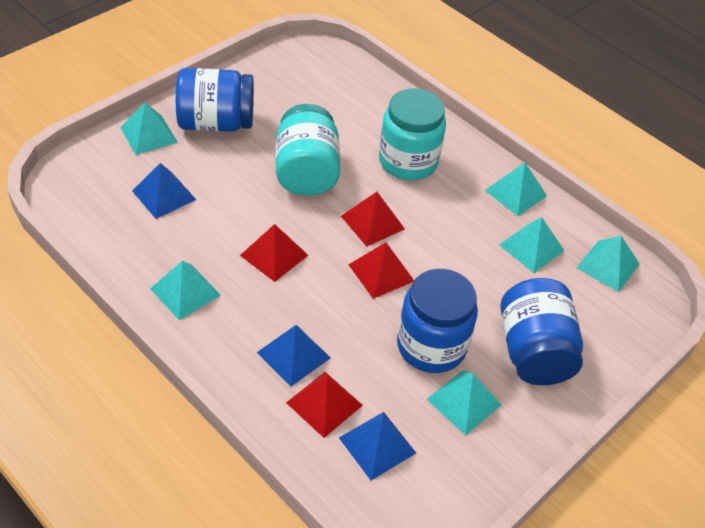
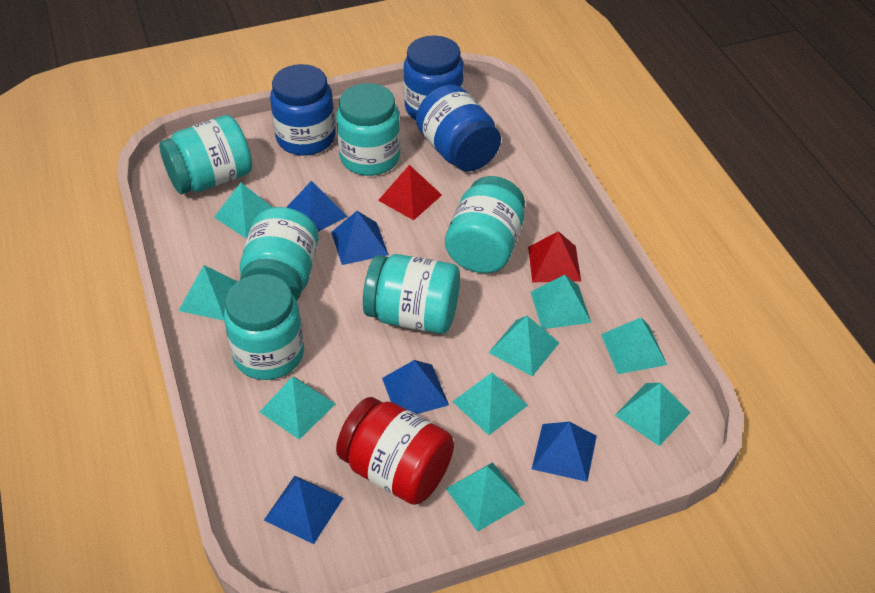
blue pyramid: [132,163,196,219] [257,325,331,386] [339,412,416,480] = 3 -> [264,476,343,544] [286,181,347,232] [331,211,389,265] [382,360,449,414] [532,422,597,482] = 5
red jar: none = 0 -> [336,397,454,505] = 1
red pyramid: [240,224,308,282] [286,372,363,438] [341,192,405,247] [348,242,414,299] = 4 -> [378,165,442,220] [528,231,581,282] = 2
turquoise jar: [276,104,340,196] [379,88,446,180] = 2 -> [159,115,252,194] [224,274,304,380] [240,207,319,301] [336,83,400,176] [363,254,460,334] [445,176,525,273] = 6
turquoise pyramid: [120,103,178,155] [150,261,221,320] [427,370,502,436] [485,162,547,216] [499,217,564,273] [577,236,640,292] = 6 -> [178,265,238,320] [214,183,273,238] [260,377,335,440] [446,462,525,532] [452,372,528,435] [488,316,559,376] [531,275,591,329] [601,318,667,374] [615,383,691,446] = 9

